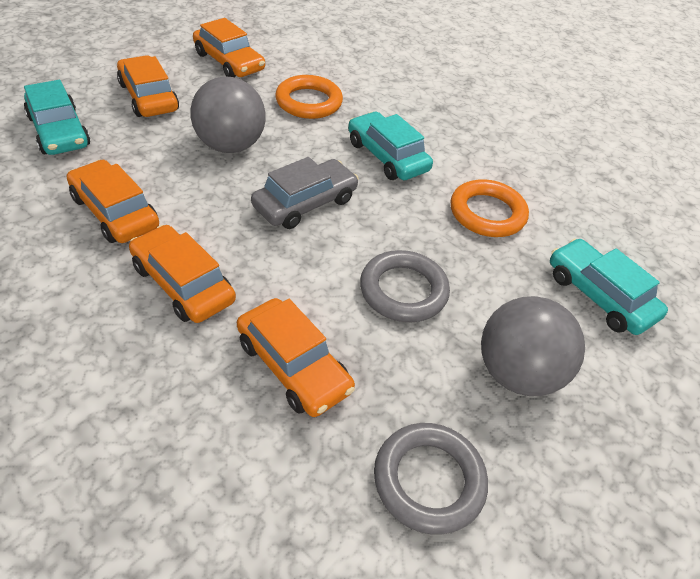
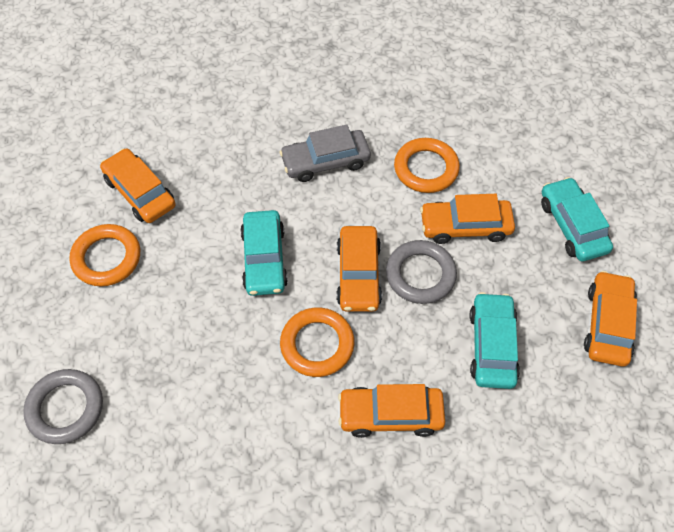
grey ball: [190,76,266,153] [481,296,585,396] = 2 -> none = 0
orange ring: [275,75,343,119] [450,179,529,237] = 2 -> [70,224,140,286] [280,308,354,377] [394,138,460,193] = 3

